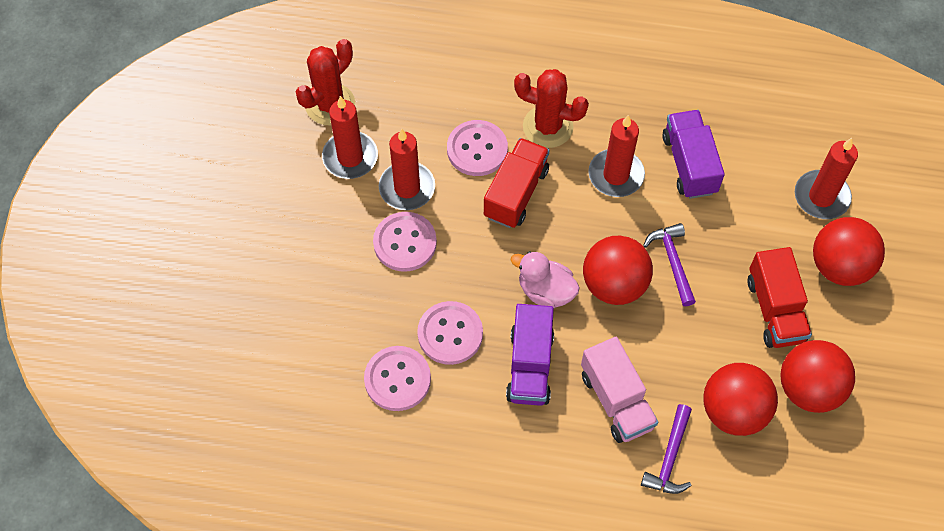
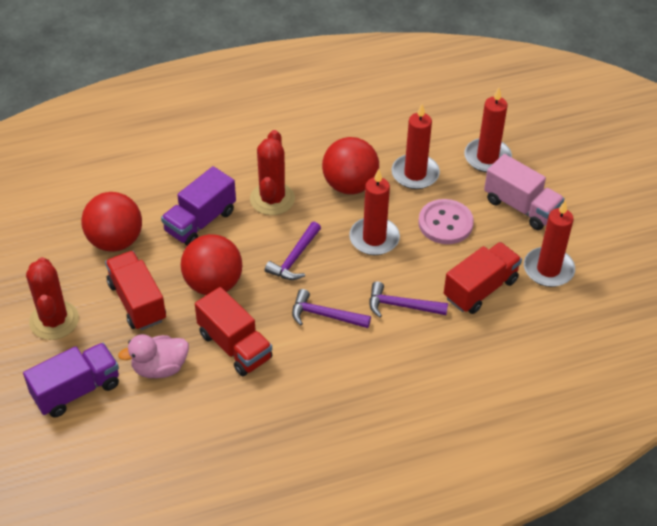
pink button: [364,346,431,411] [373,212,437,272] [417,301,483,365] [447,120,508,176] = 4 -> [418,199,474,244] = 1
purple hammer: [641,404,692,494] [643,223,696,306] = 2 -> [265,222,321,280] [292,289,371,328] [370,281,448,318] = 3
red ball: [583,236,653,305] [703,363,778,436] [781,340,855,413] [813,217,885,286] = 4 -> [81,192,142,252] [181,234,242,295] [322,137,379,194] = 3
red truck: [484,138,549,228] [747,247,812,348] = 2 -> [105,251,166,330] [195,287,272,377] [444,242,522,314] = 3

